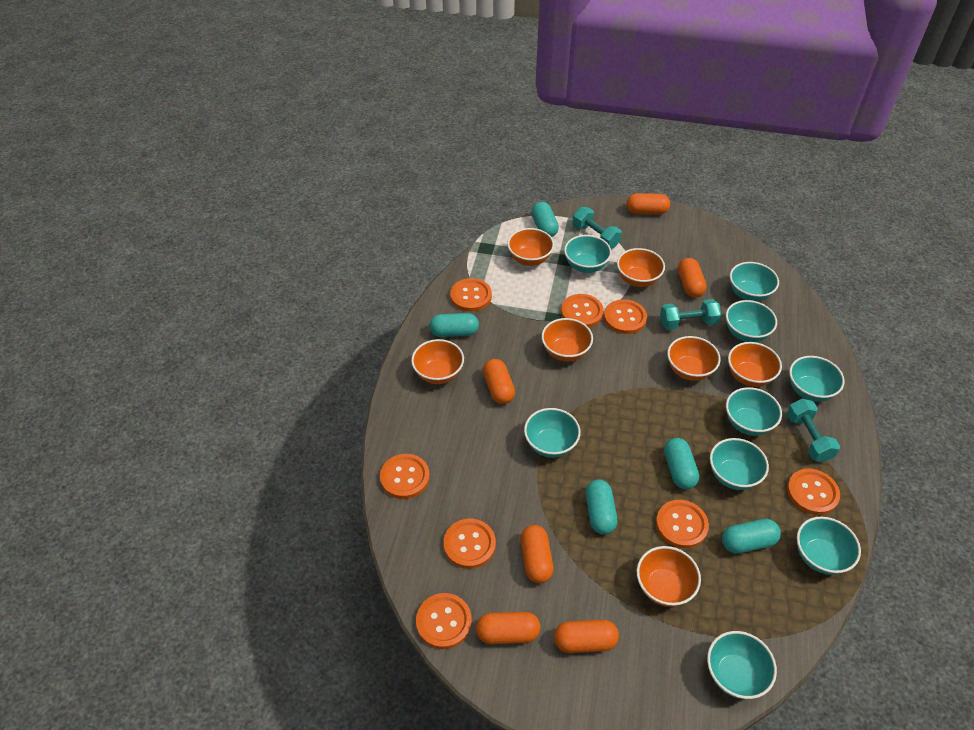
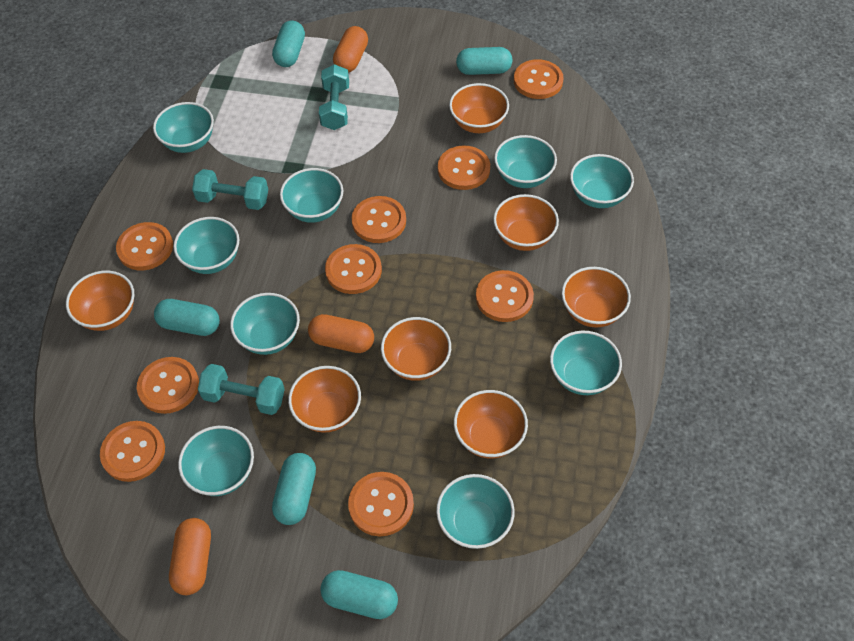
orange button: [380,454,430,499] [416,593,472,649] [443,519,496,569] [450,278,492,312] [561,294,604,327] [604,299,647,334] [656,500,709,548] [787,469,840,515] = 8 -> [100,421,165,482] [116,222,173,270] [137,357,199,414] [325,244,382,294] [348,472,414,536] [351,196,406,243] [438,146,490,190] [476,270,534,322] [514,59,564,99] = 9
orange capsule: [476,612,541,644] [483,359,515,404] [520,525,554,583] [554,620,619,653] [626,193,670,214] [678,258,707,298] = 6 -> [169,518,211,595] [308,314,374,353] [333,26,368,73] = 3

